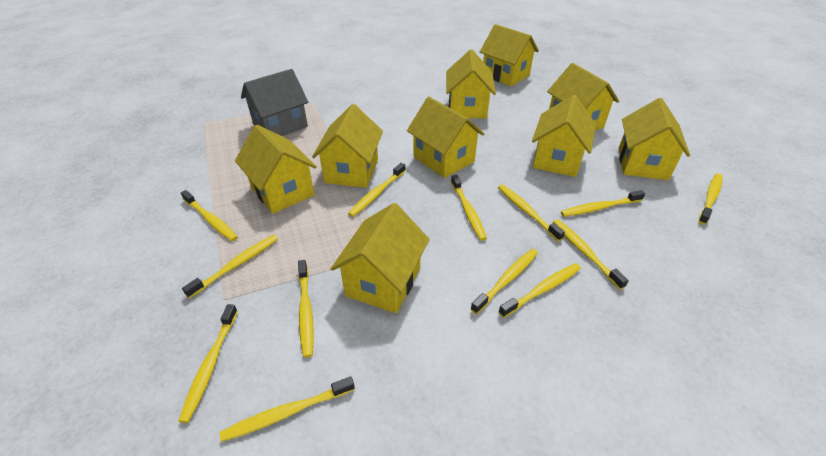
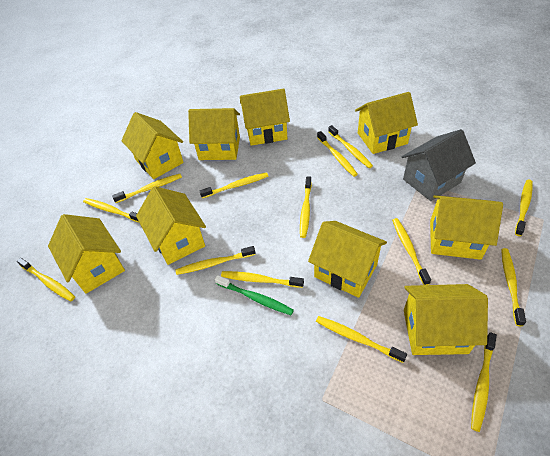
green toothbrush: none = 0 -> [215,275,294,315] = 1
yellow toothbrush: [179,304,238,423] [181,190,238,241] [182,235,278,298] [220,376,355,442] [298,260,314,358] [348,163,406,217] [451,175,487,241] [471,249,538,314] [498,185,565,241] [498,263,581,318] [553,219,629,290] [561,190,645,217] [699,174,723,225] = 13 -> [17,258,75,302] [83,198,139,222] [112,174,182,203] [175,246,255,275] [200,172,268,198] [221,271,304,288] [300,176,312,238] [316,316,407,363] [317,131,358,177] [328,125,373,168] [392,218,431,285] [471,332,497,432] [501,248,526,326] [515,180,533,236] = 14

